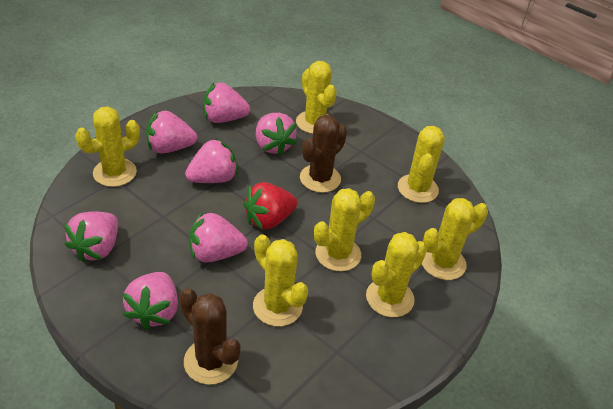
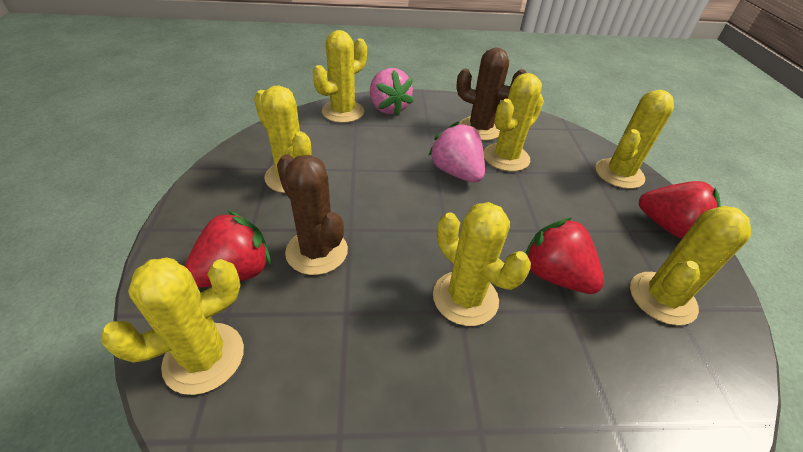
pink strawberry: [64,211,118,262] [123,272,178,330] [146,111,197,153] [185,138,238,183] [189,212,248,262] [203,83,250,123] [256,113,297,156] = 7 -> [370,68,414,116] [428,122,485,182] = 2
red strawberry: [243,182,298,230] = 1 -> [184,210,271,288] [525,218,604,294] [639,181,721,239] = 3

